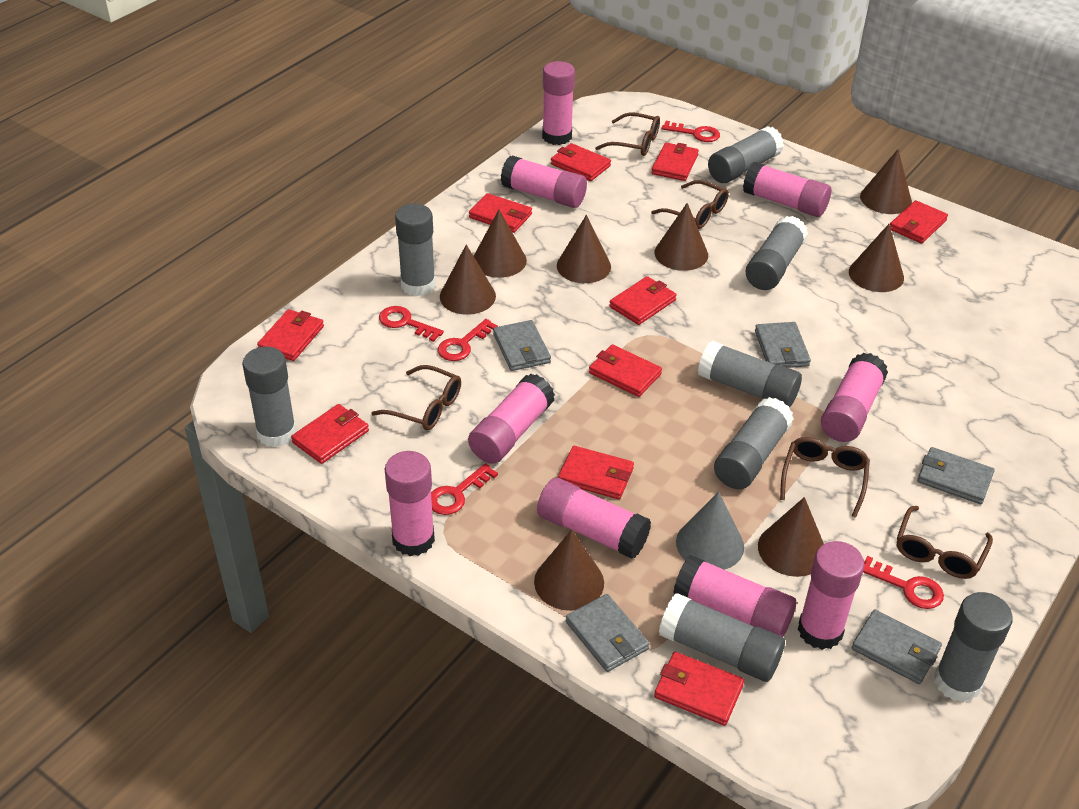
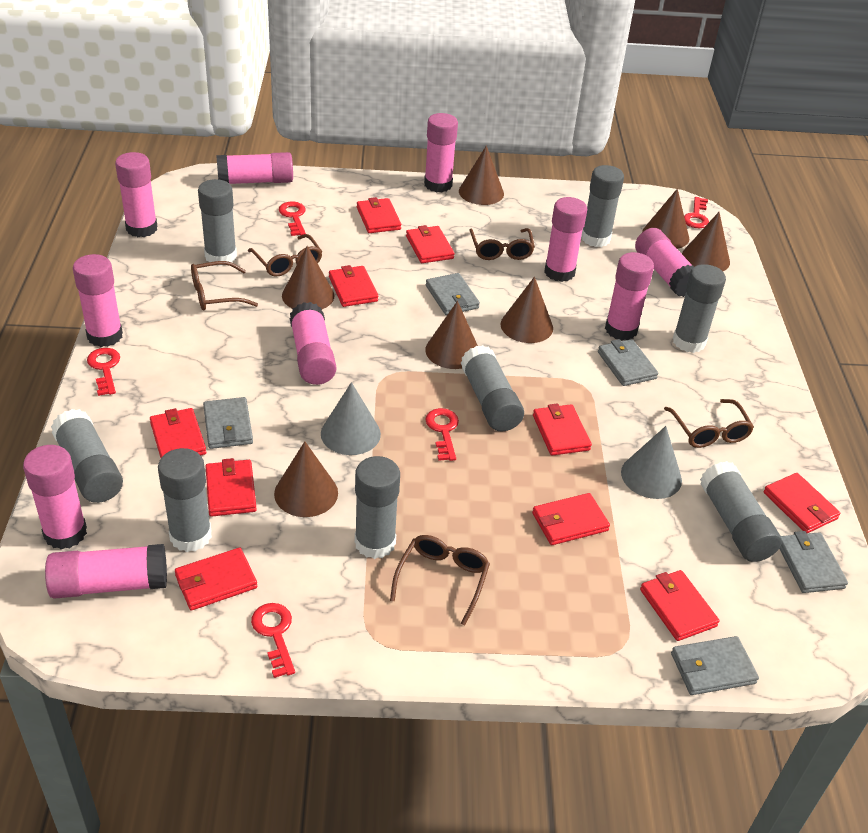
brown cone: [440,245,496,315] [474,210,527,278] [534,530,604,611] [557,215,611,283] [655,203,708,271] [758,497,824,577] [849,224,904,292] [860,149,912,214] = 8 -> [274,441,338,517] [282,246,334,309] [425,301,478,369] [459,146,504,205] [501,277,553,343] [642,188,689,249] [682,212,730,271] = 7
grey cone: [676,492,744,570] = 1 -> [321,382,381,455] [621,426,682,499] = 2
pink glue stick: [385,451,435,556] [468,374,555,464] [501,155,587,208] [537,478,651,559] [542,61,575,145] [673,555,796,637] [743,162,831,217] [798,541,865,650] [821,353,888,442] = 9 -> [23,445,87,549] [45,544,167,599] [73,254,123,347] [115,152,158,237] [216,152,293,184] [290,302,336,385] [424,113,458,192] [544,197,587,282] [605,252,654,340] [635,228,694,297] = 10

